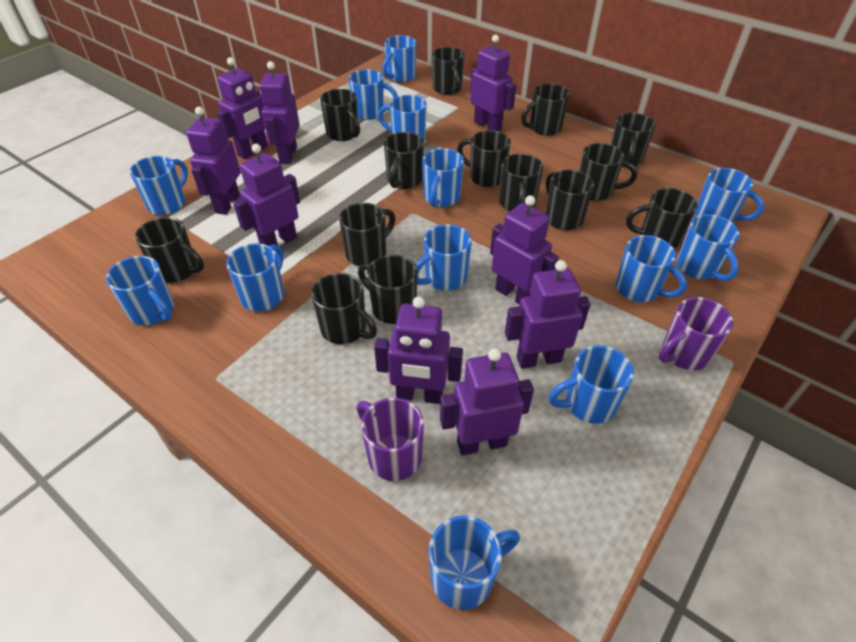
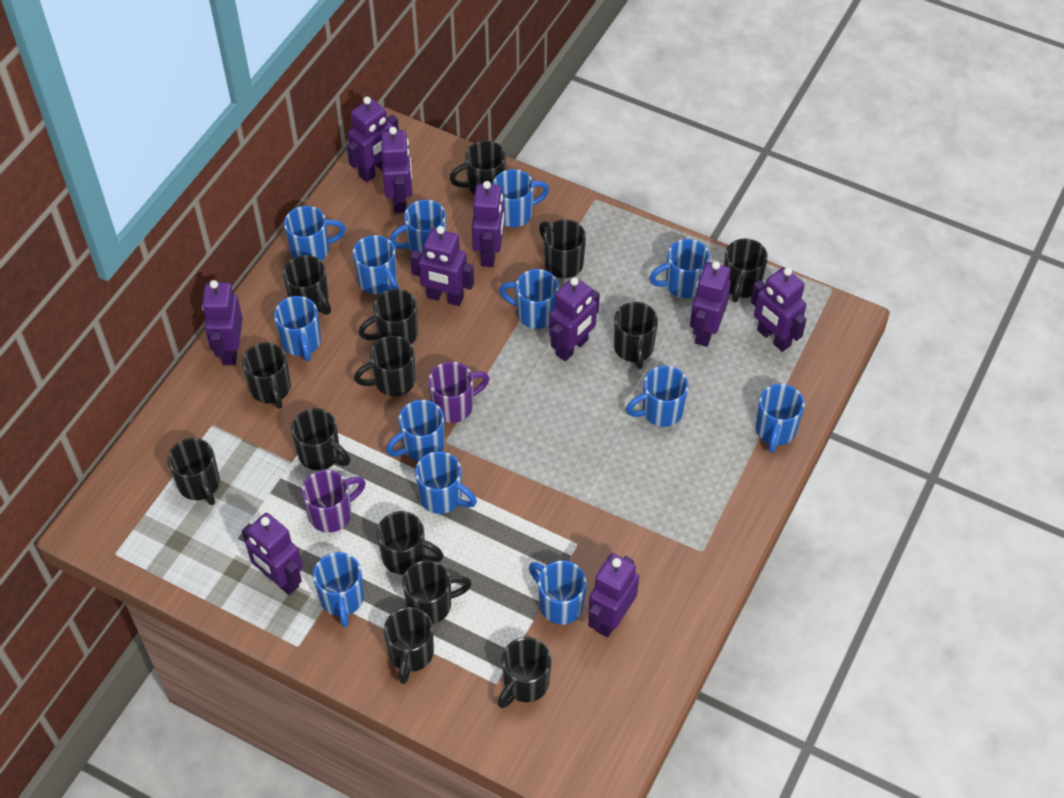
purple robot: [186,107,240,215] [217,57,268,159] [233,144,300,246] [259,61,300,164] [374,297,463,404] [440,348,534,455] [470,35,516,131] [490,195,559,304] [505,260,590,369] = 9 -> [202,280,243,365] [242,513,303,595] [347,97,399,182] [381,127,412,213] [410,226,474,306] [472,181,504,267] [549,277,600,361] [588,553,639,637] [690,261,731,347] [751,267,807,352] = 10

